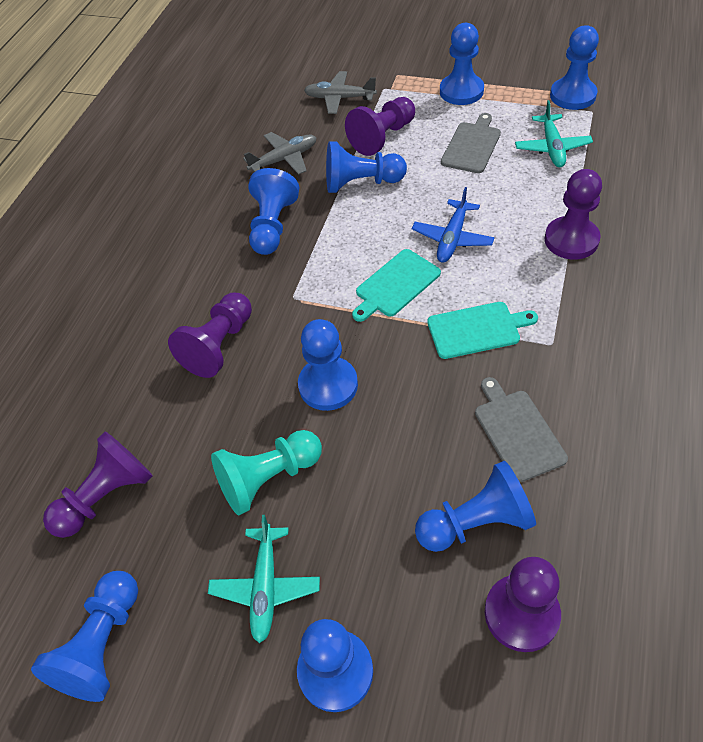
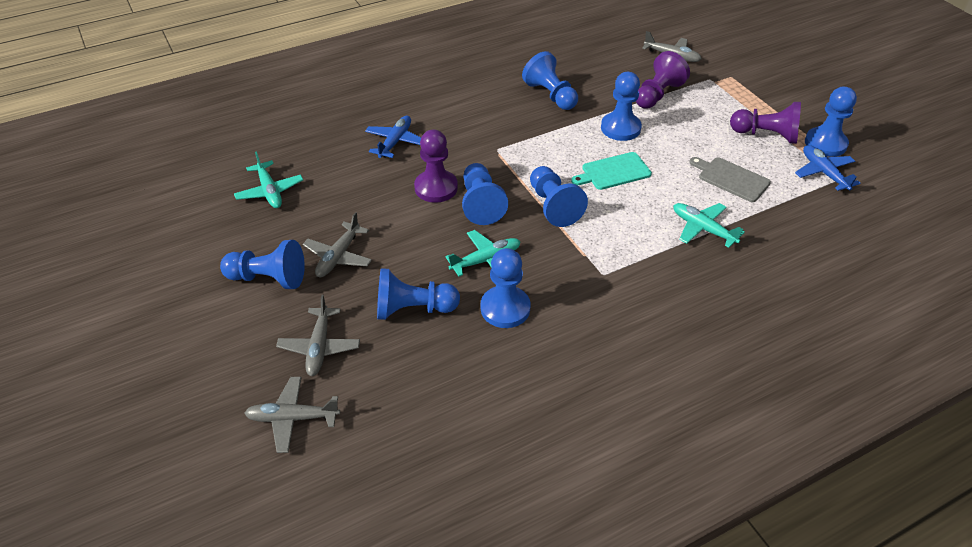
blue plane: [412,187,495,262] = 1 -> [365,116,421,158] [795,145,861,191] = 2
grey cutting board: [441,113,501,173] [475,377,568,482] = 2 -> [689,157,771,202] = 1
grey plane: [243,132,317,175] [304,71,377,114] = 2 -> [245,377,340,453] [276,295,360,376] [303,212,372,277] [642,31,702,62] = 4
purple pawn: [43,431,153,538] [168,293,252,378] [345,97,415,156] [485,557,561,652] [545,169,602,260] = 5 -> [414,129,458,203] [636,51,690,108] [730,102,801,144] = 3
turquoise cutting board: [352,249,441,322] [427,302,538,359] = 2 -> [571,152,652,190] = 1
turquoise pawn: [211,430,322,515] = 1 -> none = 0
turquoise plane: [208,515,320,643] [515,100,593,167] = 2 -> [234,152,303,208] [445,230,521,277] [673,203,745,248] = 3

